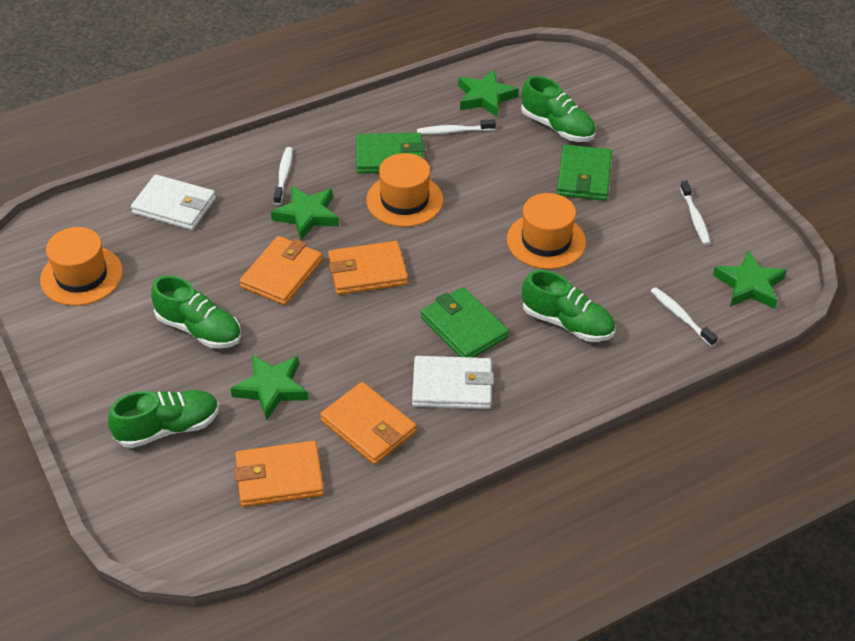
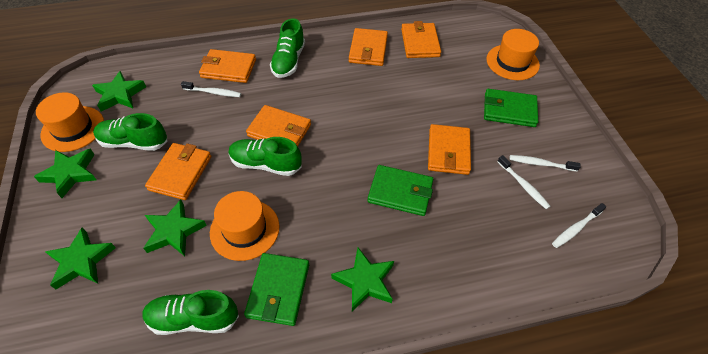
green star: [230,354,308,421] [271,186,339,240] [458,70,519,118] [713,250,787,309] = 4 -> [34,149,96,198] [45,228,116,289] [92,71,146,111] [144,199,207,256] [331,248,394,311] = 5
orange wallet: [234,441,324,507] [240,236,323,305] [320,382,416,465] [328,241,408,295] = 4 -> [145,143,211,200] [199,49,256,83] [246,105,311,147] [349,28,388,66] [401,21,441,58] [428,124,471,175] = 6
white wallet: [131,174,216,230] [412,356,494,409] = 2 -> none = 0

